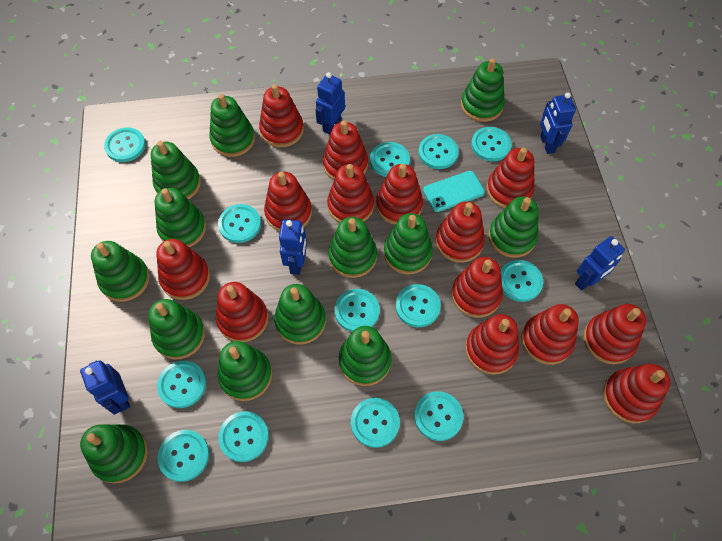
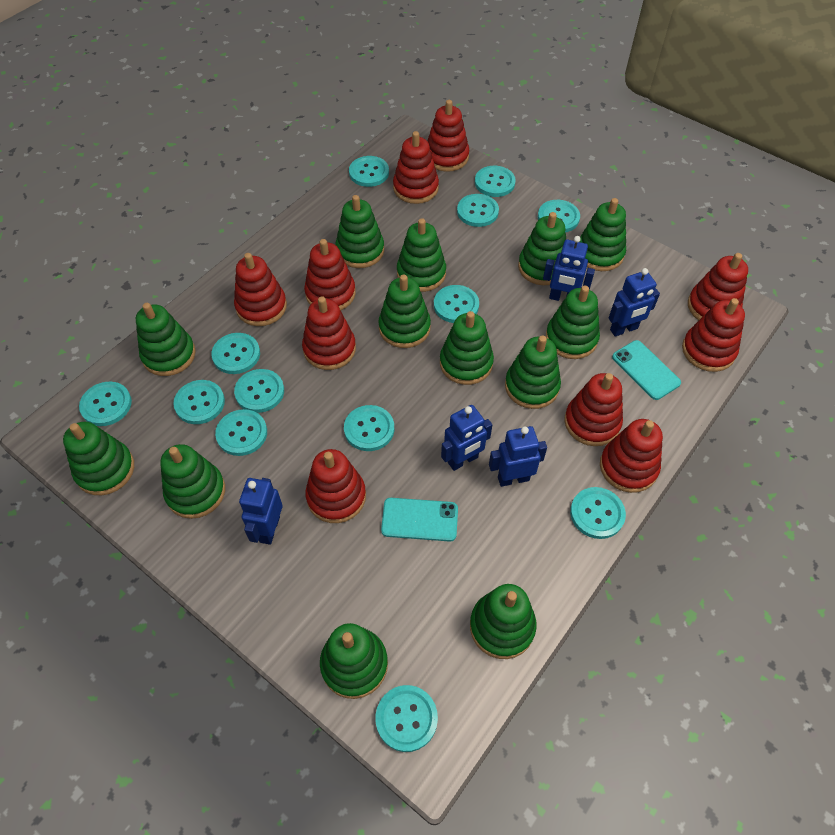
red stacking toy: [156,239,210,300] [216,282,268,342] [259,84,304,147] [264,172,312,232] [323,120,368,180] [327,164,374,223] [376,164,423,225] [436,201,485,263] [451,257,503,318] [465,314,519,375] [487,147,534,208] [521,304,579,365] [584,304,646,364] [603,364,670,423] = 14 -> [234,253,287,326] [302,296,356,370] [304,239,356,310] [305,449,366,523] [393,131,439,204] [428,100,469,172] [564,373,623,446] [600,419,663,493] [682,298,745,372] [688,253,748,320] = 10
turquoise phone: [423,171,485,212] = 1 -> [381,498,458,542] [612,340,681,400] = 2

